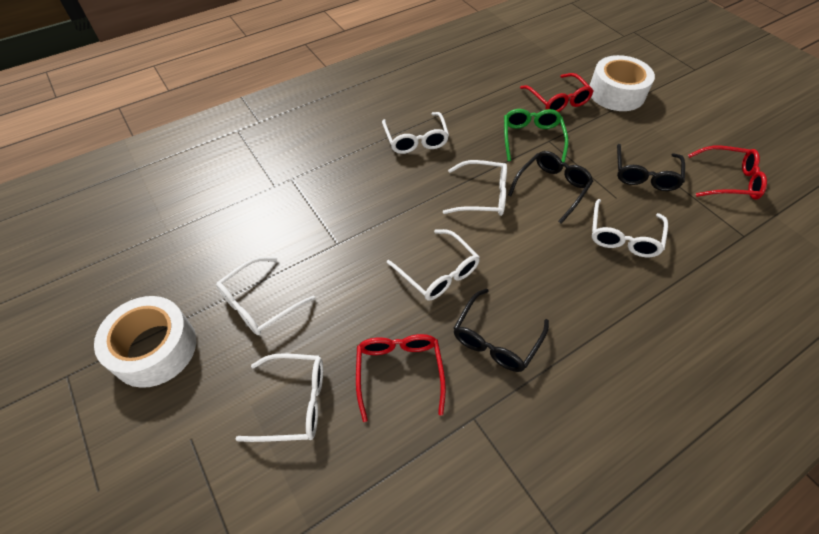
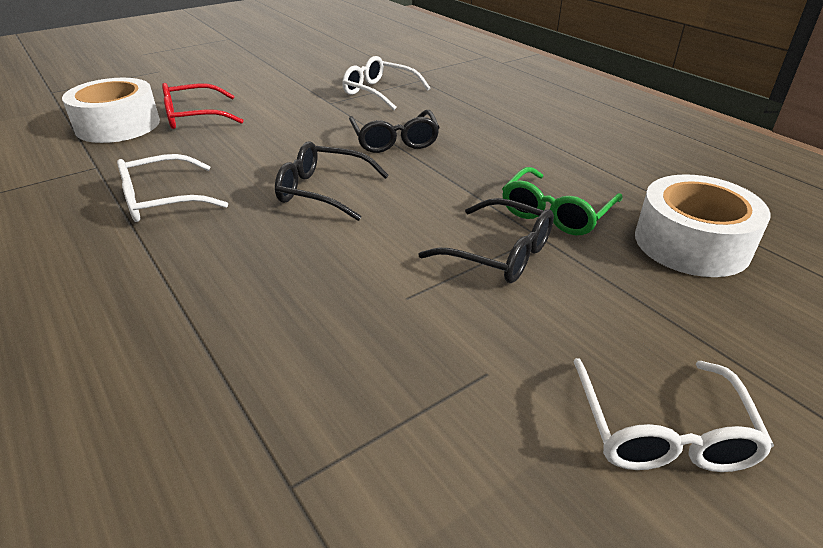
red glasses: [356,334,446,422] [520,73,594,112] [688,146,767,200] = 3 -> [162,83,244,129] = 1
white glasses: [216,257,315,335] [235,353,323,442] [382,112,449,154] [387,229,480,301] [443,160,507,216] [592,199,668,257] = 6 -> [117,154,228,222] [342,56,430,110] [573,358,774,472] = 3

